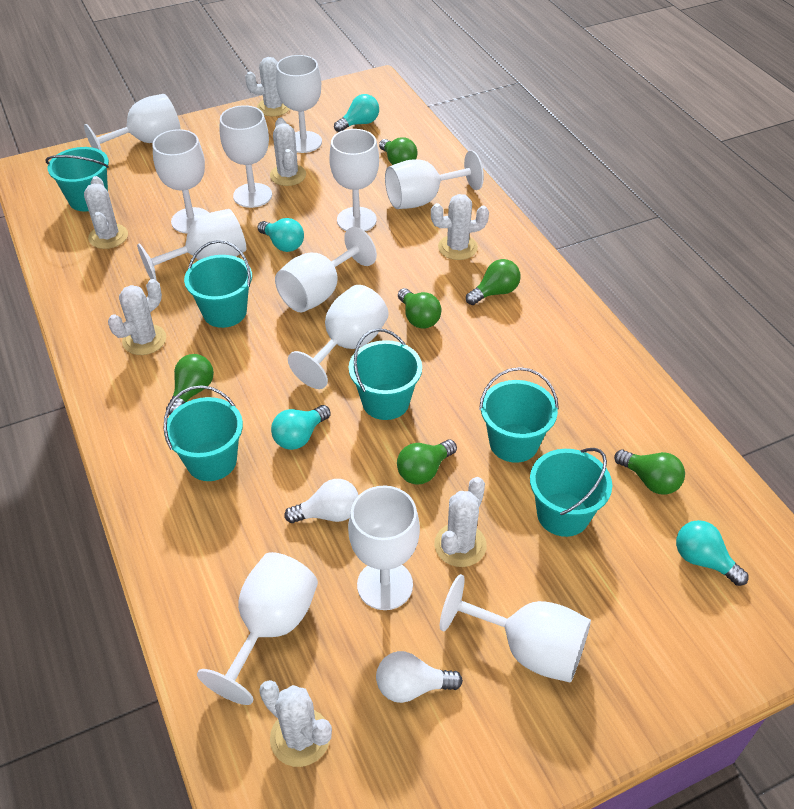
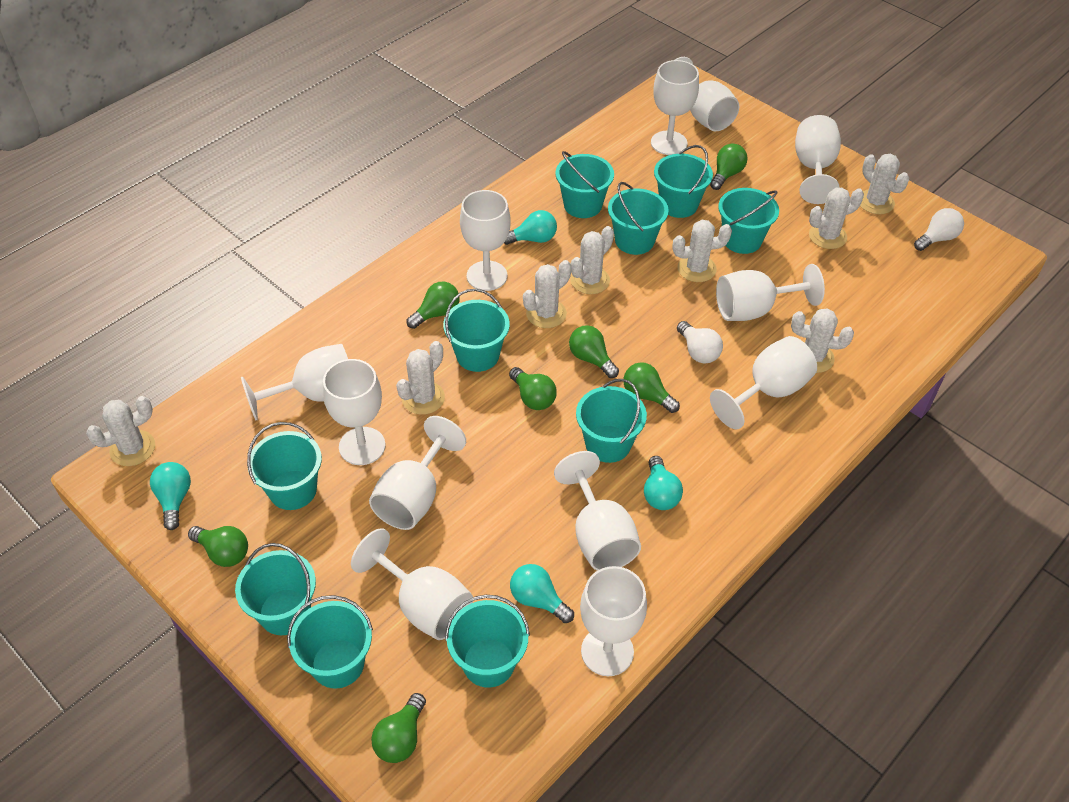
green light bulb: [166,354,214,415] [379,137,417,165] [397,440,457,485] [398,288,441,329] [466,259,520,305] [614,450,685,495] = 6 -> [188,526,248,567] [371,693,426,763] [407,282,459,329] [509,367,557,410] [569,325,619,378] [623,362,680,413] [710,143,748,190] = 7
turquoise bucket: [45,147,109,211] [164,385,243,481] [184,240,252,328] [349,329,422,420] [479,367,559,463] [530,448,612,537] = 6 -> [235,543,316,635] [247,422,322,510] [287,595,373,689] [443,289,510,372] [445,595,530,688] [556,151,614,218] [576,379,647,463] [608,182,669,255] [654,145,713,218] [718,188,779,254] = 10
white cactus: [84,176,128,249] [108,279,166,355] [245,57,289,116] [259,680,332,767] [270,117,306,186] [431,194,489,260] [434,477,487,567] = 7 -> [86,396,155,466] [396,341,445,415] [523,260,571,328] [571,226,614,294] [673,220,732,282] [791,308,854,373] [809,188,864,249] [860,154,909,214] = 8

